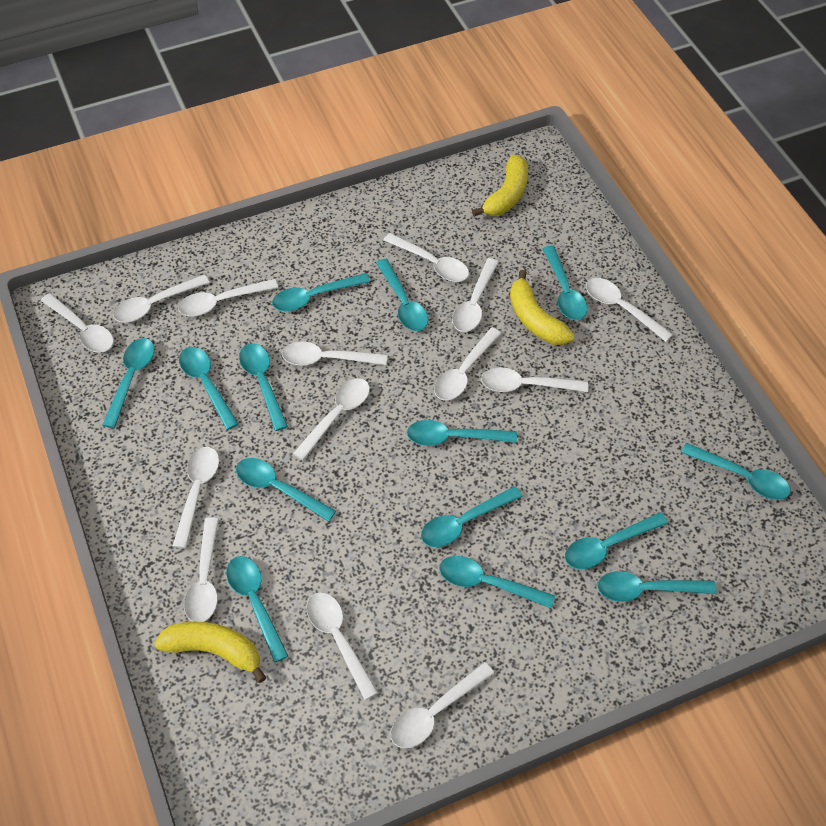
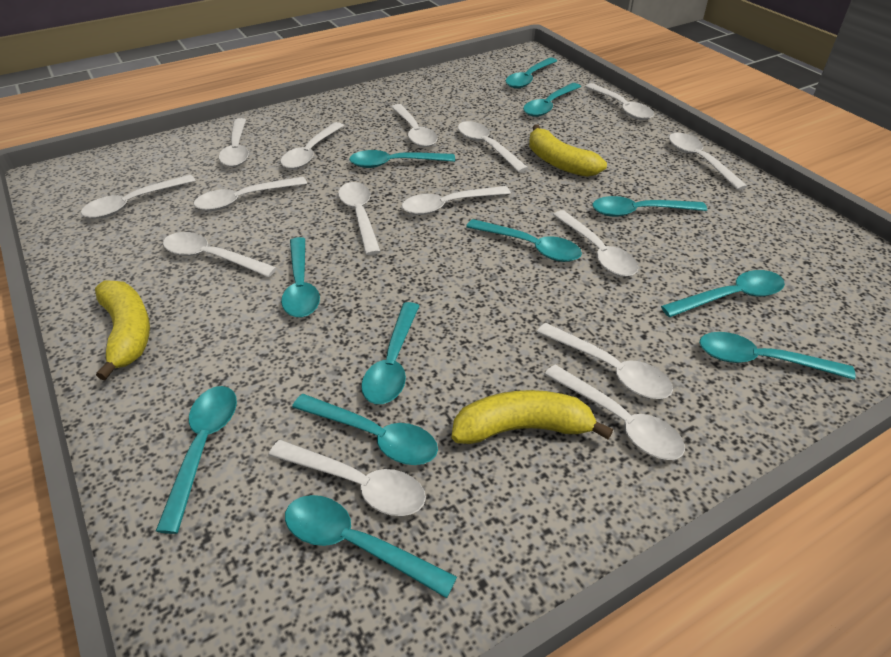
turquoise spoon: [103,338,154,428] [179,347,239,430] [226,556,288,663] [236,458,336,522] [239,343,288,431] [272,273,370,311] [376,259,428,331] [407,420,517,446] [421,486,523,547] [439,556,555,608] [542,246,587,320] [565,512,668,569] [597,571,717,602] [681,443,791,500] = 14 -> [156,386,237,534] [281,237,320,317] [285,495,457,598] [292,394,438,465] [349,150,455,168] [361,302,419,404] [466,219,582,262] [505,58,557,88] [523,83,581,117] [592,196,707,217] [661,270,785,317] [699,332,856,380] = 12
white spoon: [41,293,114,352] [113,275,210,322] [173,447,219,549] [178,279,278,316] [184,517,219,622] [282,342,387,365] [293,378,370,461] [306,592,378,700] [384,233,469,282] [390,662,495,748] [434,328,502,400] [452,258,499,332] [481,368,588,392] [586,278,673,342] = 14 -> [81,174,196,219] [163,232,277,277] [194,176,307,211] [219,118,249,167] [268,440,426,516] [281,122,344,169] [338,182,381,255] [391,104,437,147] [402,186,511,215] [458,121,528,173] [536,323,673,399] [544,365,685,460] [553,210,638,277] [585,83,654,120] [669,133,748,190] = 15

